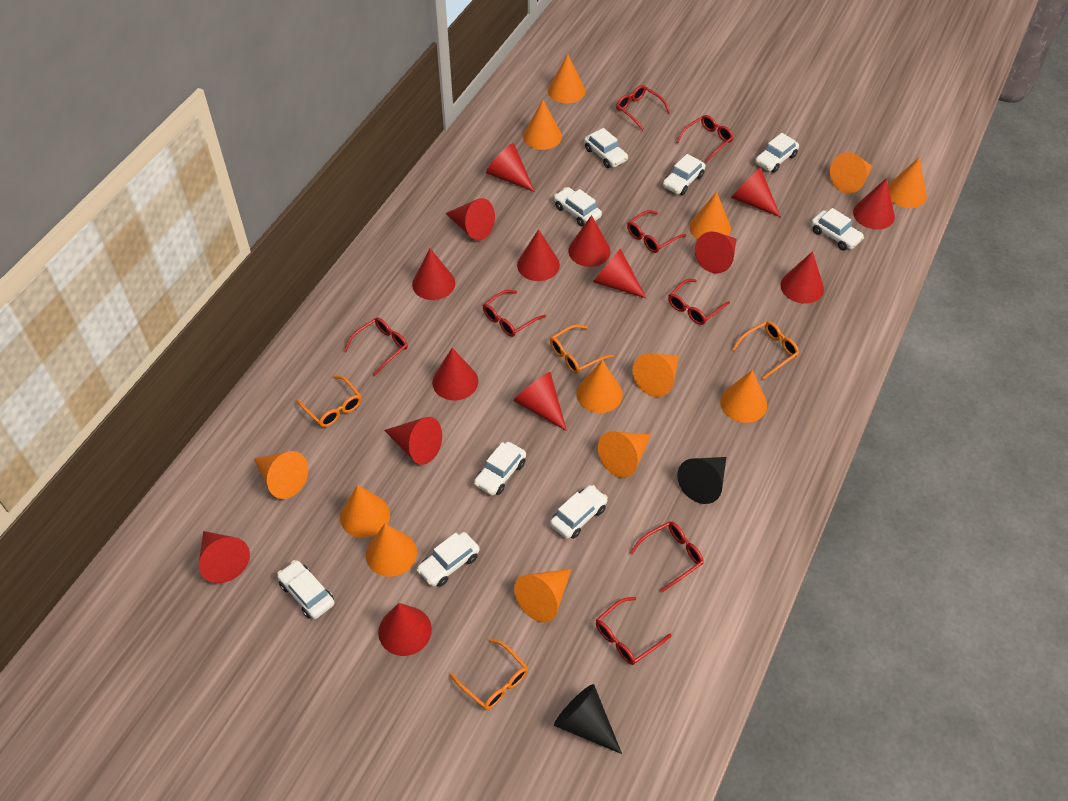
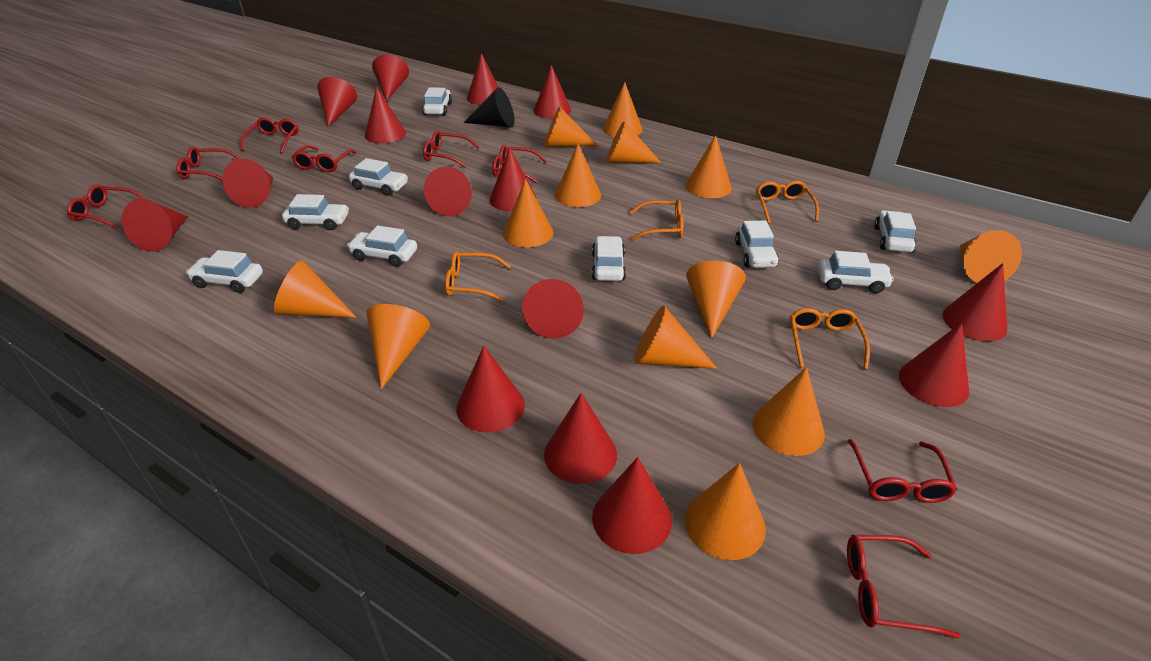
black cone: [554,684,622,754] [677,457,726,504] = 2 -> [464,87,515,127] = 1

